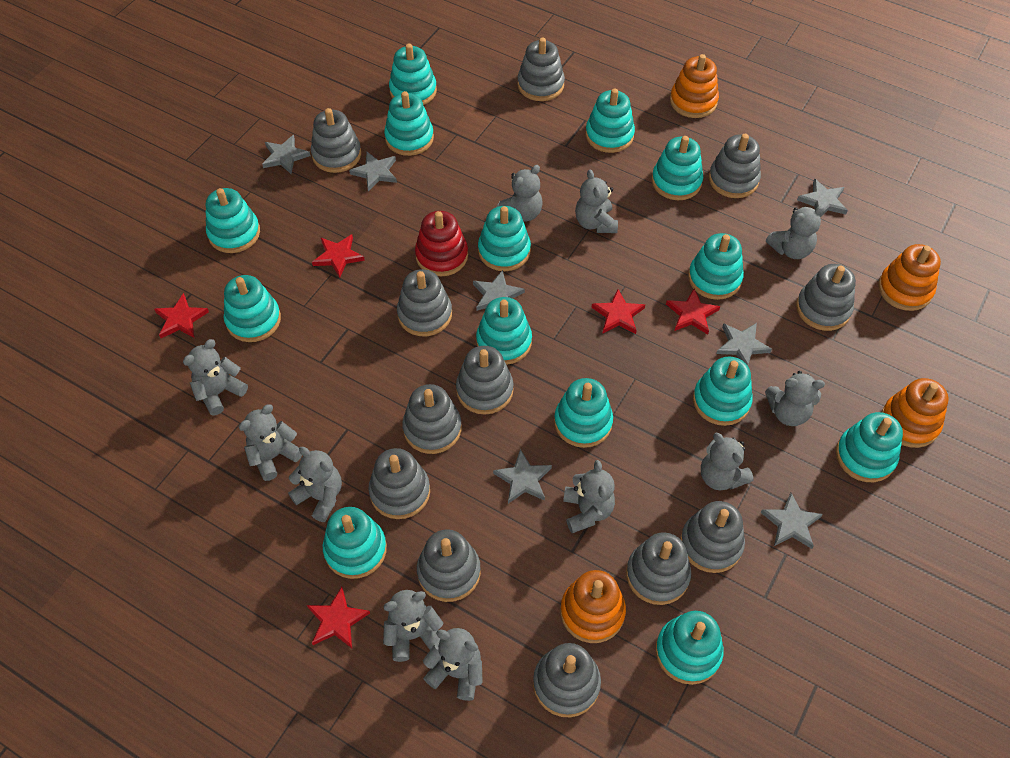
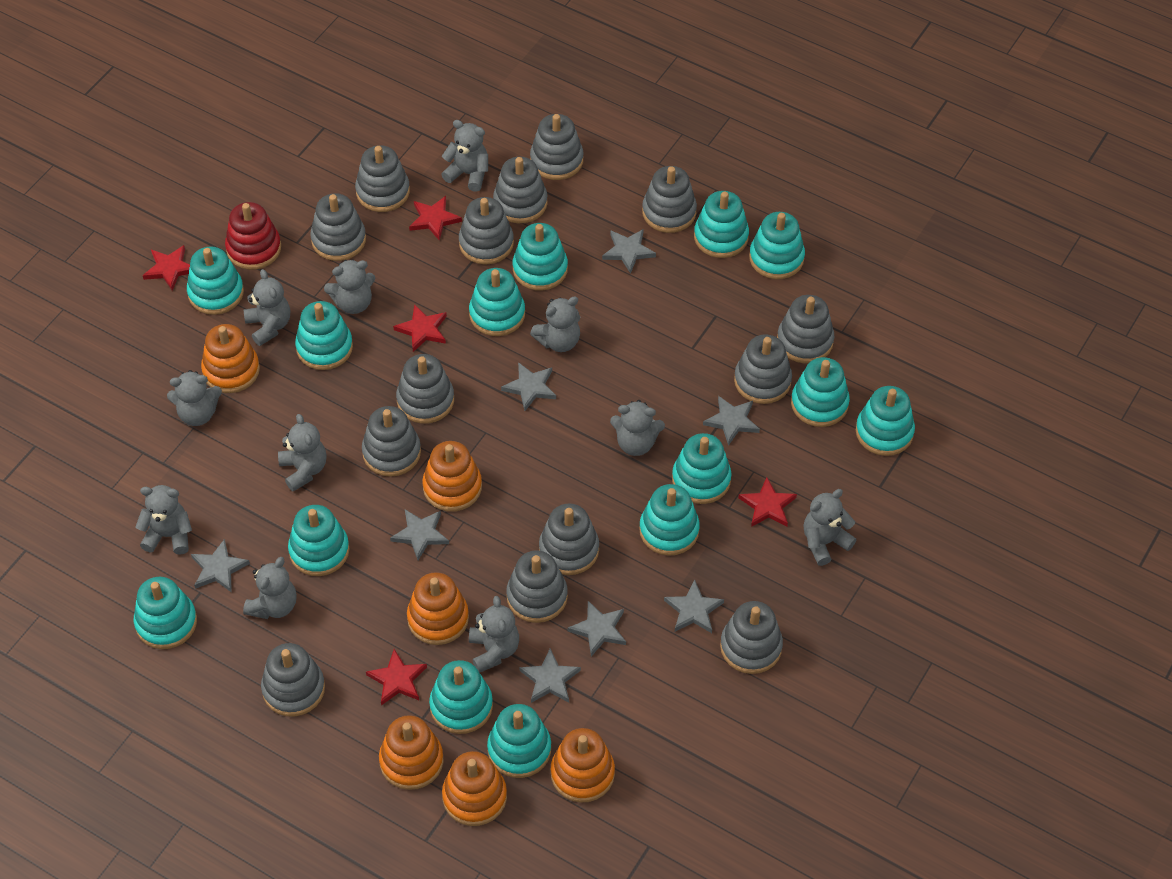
grey stacking toy: [311,108,361,173] [368,448,430,519] [397,269,452,336] [402,384,462,454] [417,529,481,602] [456,346,514,415] [517,38,565,101] [533,643,601,717] [626,532,691,605] [680,501,745,573] [709,134,761,198] [796,264,856,331] = 12 -> [261,643,325,717] [310,193,366,261] [355,145,410,212] [362,406,421,477] [396,354,454,424] [459,197,514,265] [493,157,548,223] [506,551,568,623] [530,114,583,180] [539,504,599,575] [642,166,697,233] [720,601,783,674] [734,335,792,404] [777,295,834,363] = 14
grey star: [262,135,311,174] [349,152,397,191] [473,270,525,311] [493,449,552,504] [716,323,772,365] [761,493,823,549] [797,178,848,217] = 7 -> [191,539,250,593] [390,509,449,560] [501,362,556,411] [519,648,581,703] [568,601,626,657] [602,229,656,274] [664,580,724,633] [703,396,760,446] = 8
orange stacking toy: [560,570,626,643] [670,54,719,118] [878,244,941,311] [881,378,949,448] = 4 -> [201,324,260,393] [379,715,444,790] [407,572,469,645] [422,441,482,512] [442,751,507,826] [551,728,615,803] = 6

